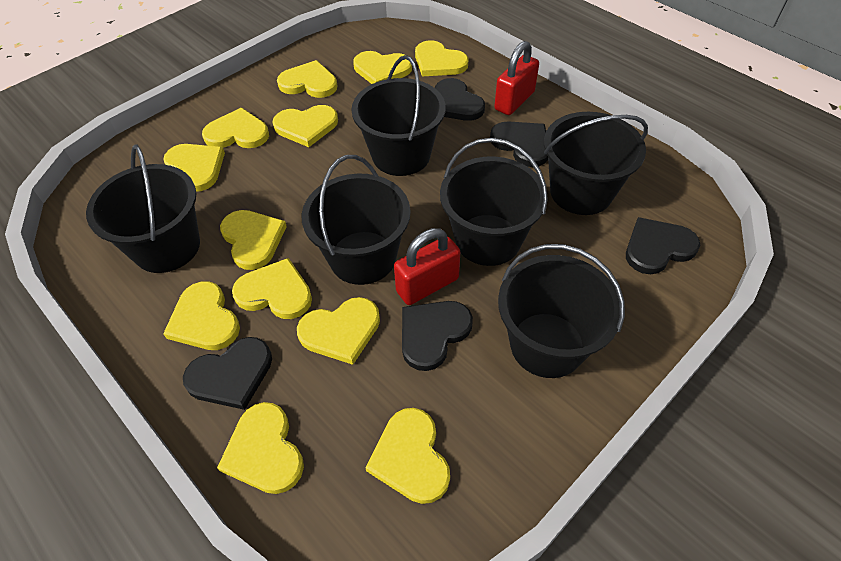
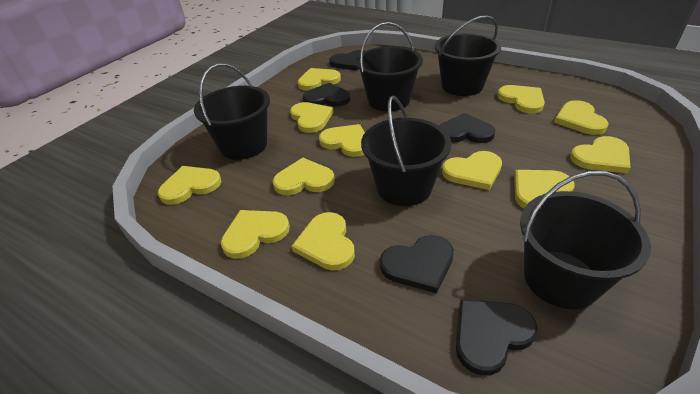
black bucket: [86,145,200,273] [302,155,410,285] [351,55,446,176] [440,138,548,266] [498,244,625,378] [544,112,648,215] = 6 -> [194,63,270,160] [356,22,423,111] [361,95,452,206] [435,15,501,96] [520,171,651,309] = 5
red padlock: [394,228,460,305] [495,41,539,115] = 2 -> none = 0

